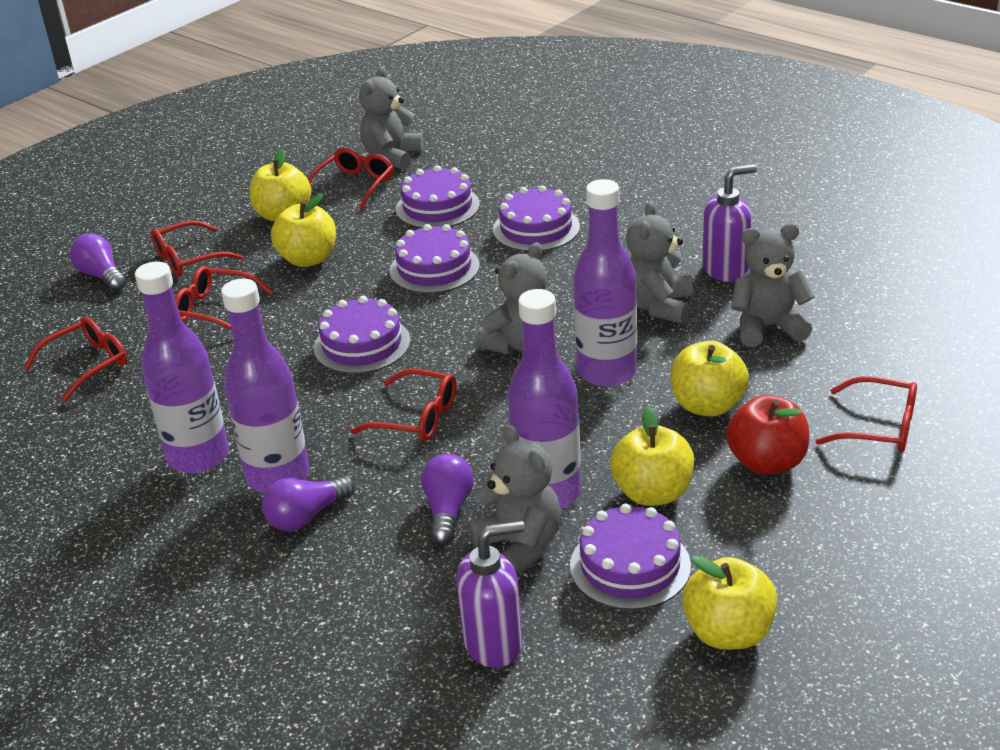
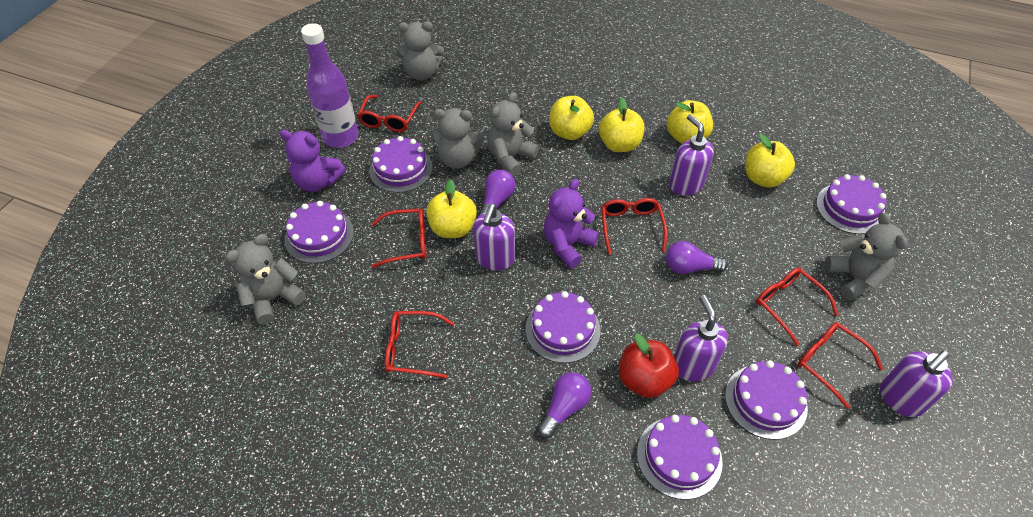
purple bottle: [135,261,229,473] [221,279,309,493] [507,289,581,509] [573,179,637,387] = 4 -> [301,23,358,148] = 1
purple cake: [314,296,411,374] [390,224,480,293] [396,165,480,228] [493,185,580,251] [570,504,691,610] = 5 -> [285,201,354,263] [369,136,433,193] [525,291,601,363] [637,415,723,500] [725,360,808,440] [816,174,887,234] = 6
purple soap dispenser: [456,521,525,668] [702,164,757,282] = 2 -> [473,204,515,270] [669,114,714,196] [674,295,728,381] [880,351,953,417] = 4
purple teddy bear: none = 0 -> [280,130,346,192] [544,179,599,268] = 2

